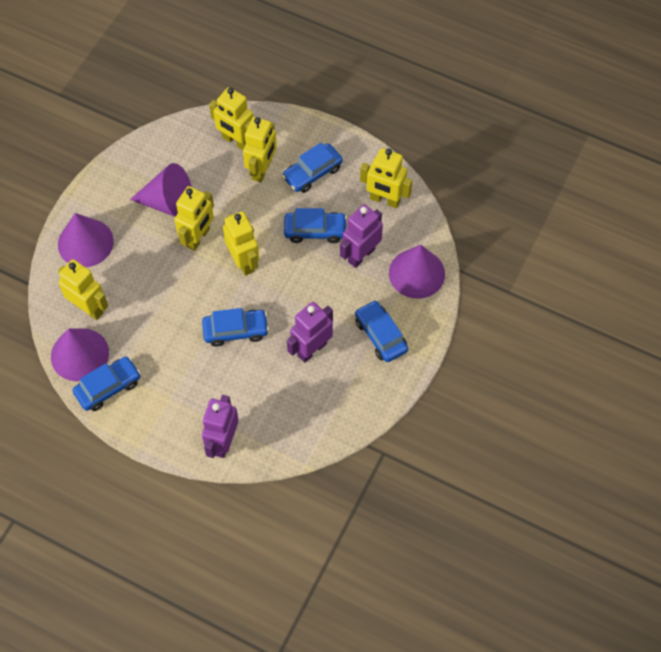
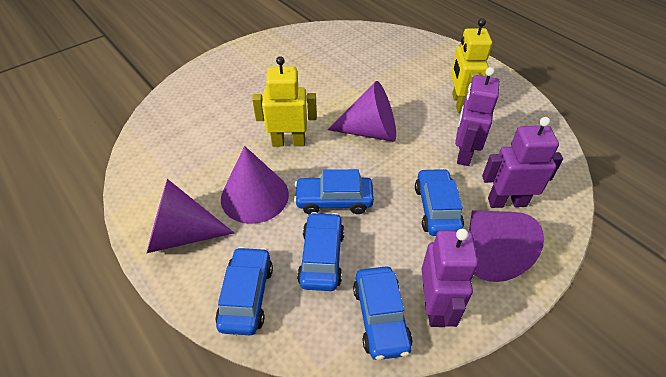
yellow robot: [58,259,108,320] [174,186,214,251] [209,87,253,150] [223,211,259,276] [243,117,277,182] [360,148,412,208] = 6 -> [252,56,317,147] [451,18,492,113] = 2

